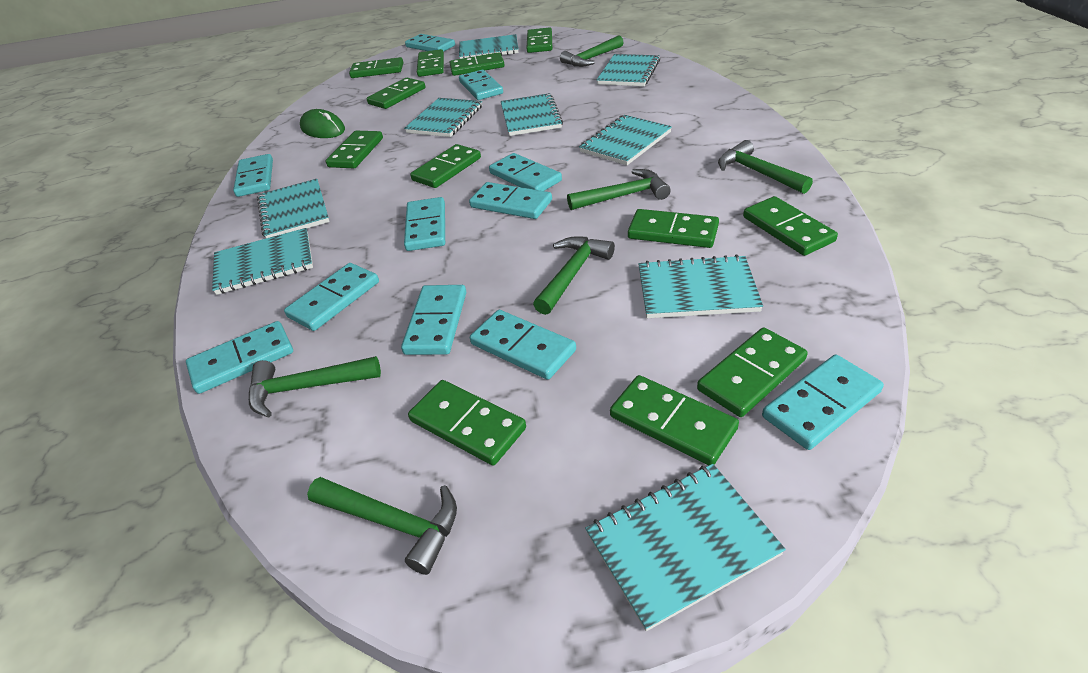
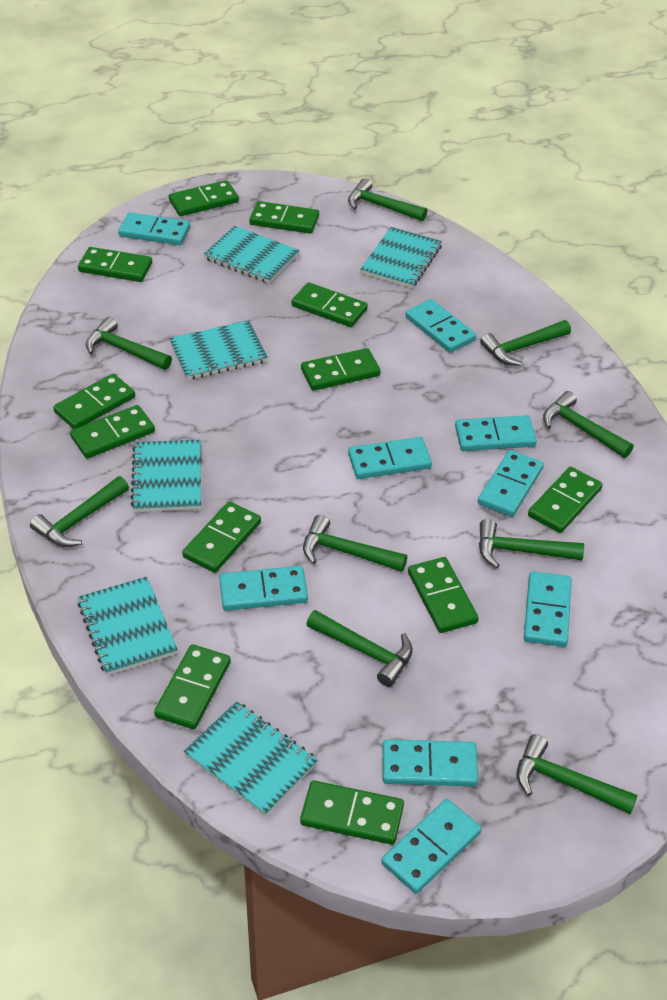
green hammer: [249,356,381,418] [307,477,457,575] [533,236,615,315] [560,35,624,67] [567,169,671,210] [718,140,813,194] = 6 -> [30,476,129,547] [86,317,172,370] [303,515,407,572] [306,610,413,687] [348,178,427,221] [479,519,584,568] [480,320,571,366] [517,734,638,814] [543,391,633,458] = 9
green mouse: [300,109,345,138] = 1 -> none = 0
turquoise domino: [186,321,293,394] [233,154,273,197] [284,263,379,331] [401,285,466,355] [404,197,445,251] [405,34,455,52] [459,70,503,100] [469,182,552,219] [470,310,576,380] [489,153,562,191] [762,354,884,450] = 11 -> [118,212,190,245] [219,566,308,611] [348,437,432,479] [381,799,482,894] [383,739,478,786] [405,299,476,353] [455,415,537,451] [478,450,544,517] [524,571,572,647] = 9
turquoise notebook: [212,228,313,295] [257,179,330,238] [404,98,482,137] [459,34,519,59] [501,93,563,136] [579,115,672,165] [585,464,786,631] [597,54,660,86] [639,255,763,318] = 9 -> [77,577,178,676] [130,440,201,512] [169,320,268,380] [183,701,318,816] [203,226,300,283] [360,227,442,288] = 6

